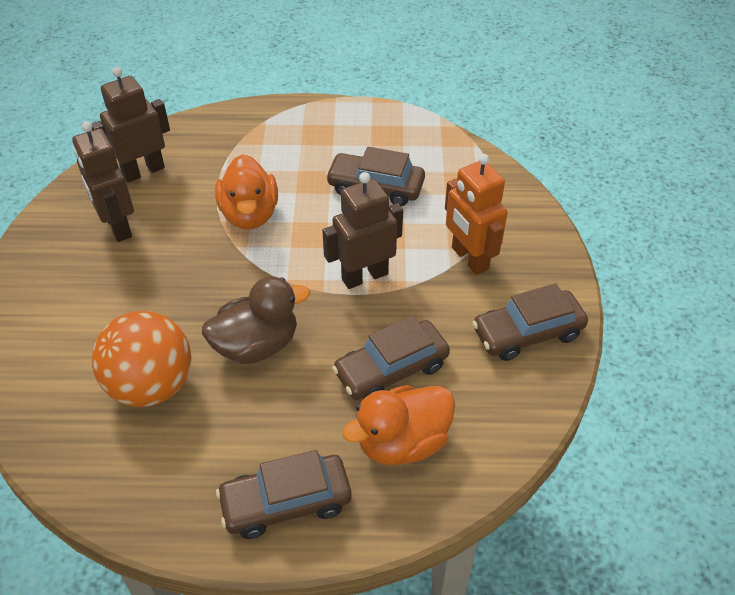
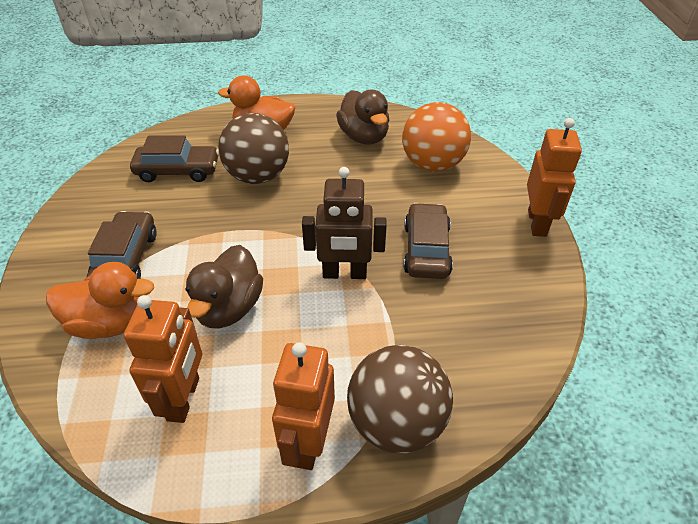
brown ball: none = 0 -> [218,113,289,184] [347,345,453,453] = 2
brown car: [216,450,352,539] [325,147,425,206] [332,315,450,400] [472,283,588,361] = 4 -> [87,211,157,279] [130,135,219,182] [403,203,453,279] = 3
brown duck: [202,277,310,364] = 1 -> [185,245,263,329] [336,90,389,145] = 2
brown robot: [72,121,134,242] [92,67,170,182] [322,172,403,289] = 3 -> [302,167,387,279] = 1
orange robot: [445,154,508,275] = 1 -> [124,295,202,423] [272,342,335,470] [527,118,582,237] = 3

